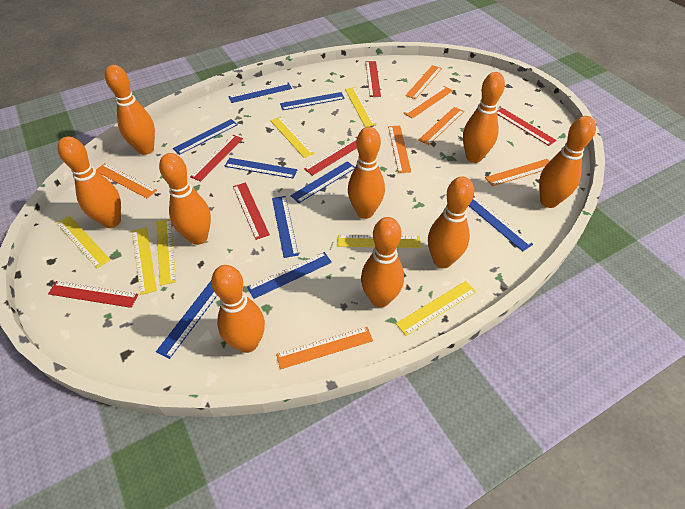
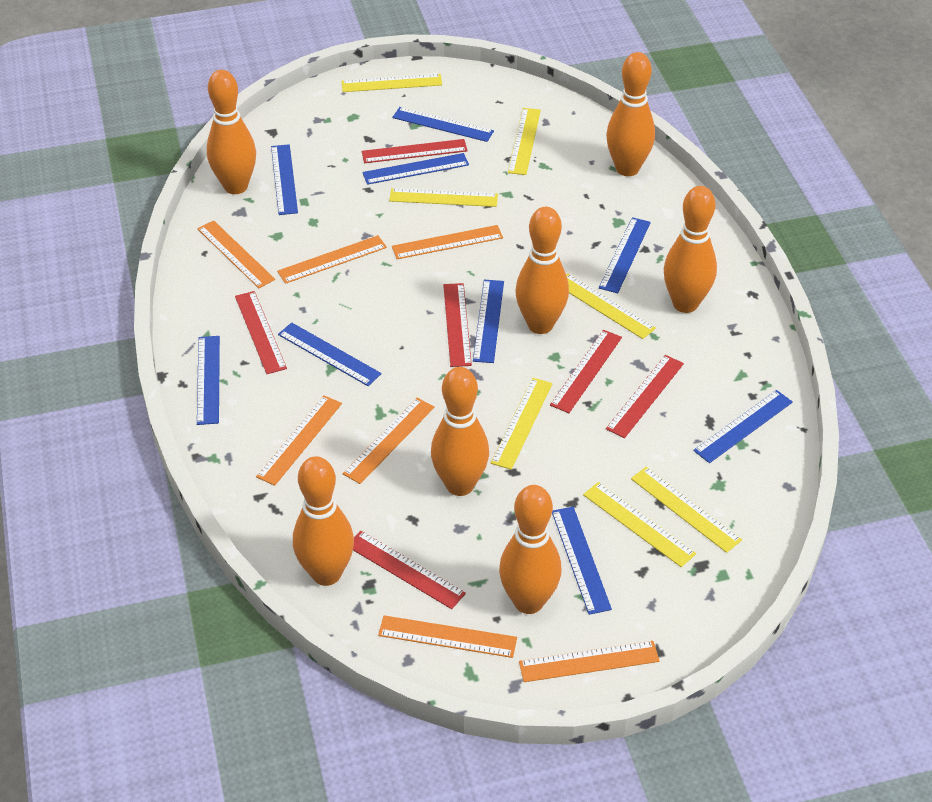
orange bowling pin: [58,136,121,228] [105,65,155,155] [159,153,211,245] [211,265,265,353] [348,127,385,219] [361,217,404,308] [428,177,474,268] [463,72,505,163] [539,116,596,208] = 9 -> [207,70,256,194] [293,456,354,586] [431,367,489,496] [499,485,561,614] [515,207,569,334] [606,52,655,176] [664,186,717,313] = 7

